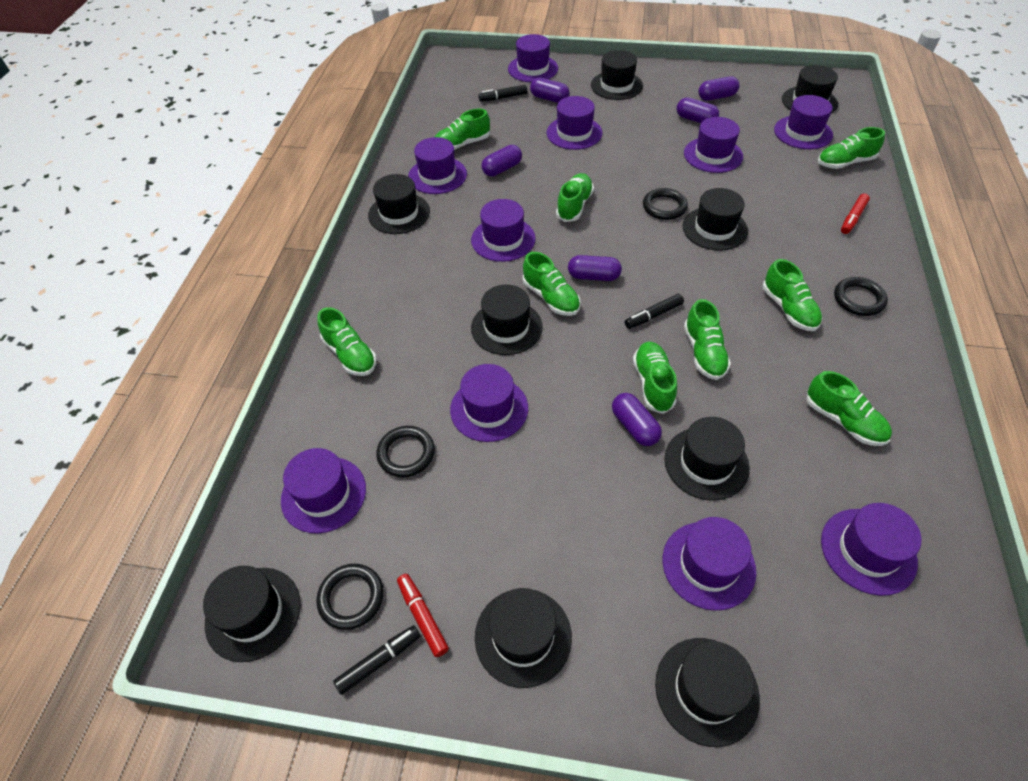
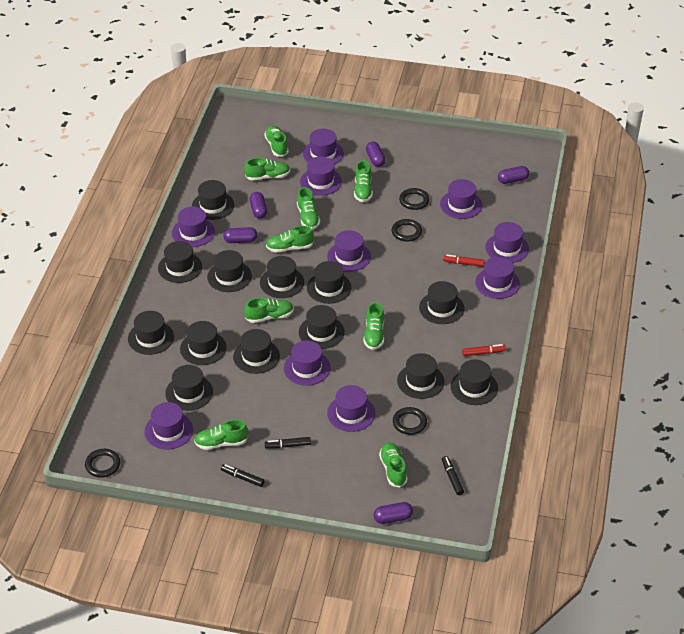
black hat: [203,566,301,662] [368,174,430,234] [471,284,543,355] [475,588,572,688] [591,50,643,100] [655,638,760,747] [664,417,750,501] [683,188,748,251] [782,65,838,114] = 9 -> [128,311,174,355] [158,241,202,283] [165,365,213,411] [180,321,227,365] [192,180,234,220] [207,250,252,292] [233,329,280,374] [260,256,304,298] [299,305,345,349] [307,261,352,304] [397,353,444,399] [419,281,464,324] [451,359,498,405] = 13
purple capsule: [481,145,522,176] [530,78,569,103] [568,255,622,281] [612,393,662,446] [677,98,719,123] [698,77,739,101] = 6 -> [224,227,258,243] [250,192,267,219] [366,141,385,167] [374,502,413,524] [498,166,529,184] = 5

